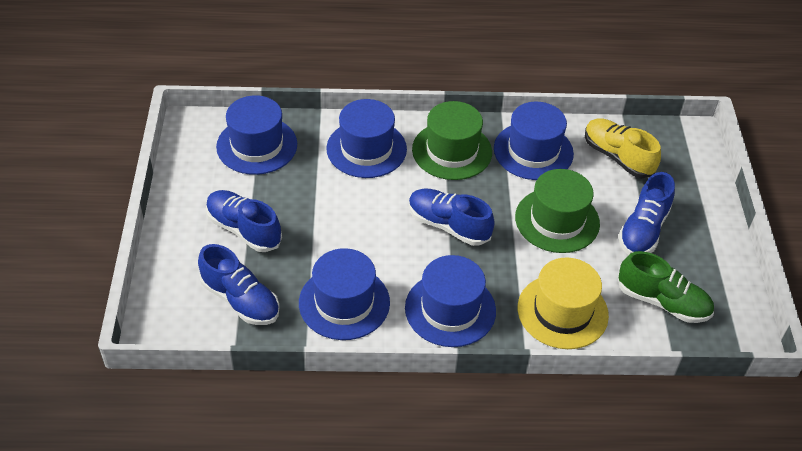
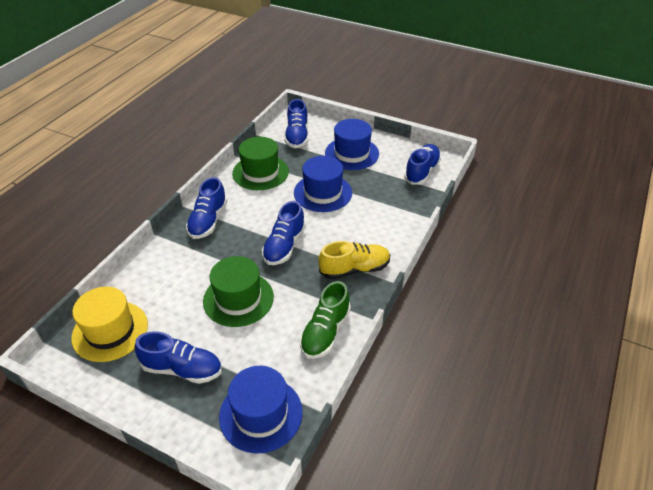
blue hat: [216,95,297,175] [299,248,390,340] [326,99,407,178] [405,255,496,347] [494,102,574,180] = 5 -> [219,366,303,454] [294,156,352,212] [325,119,379,170] = 3
blue shoe: [198,244,280,325] [206,190,282,252] [409,189,495,246] [618,172,675,255] = 4 -> [135,331,222,384] [186,177,227,239] [262,201,306,265] [285,99,309,148] [404,144,441,185] = 5

